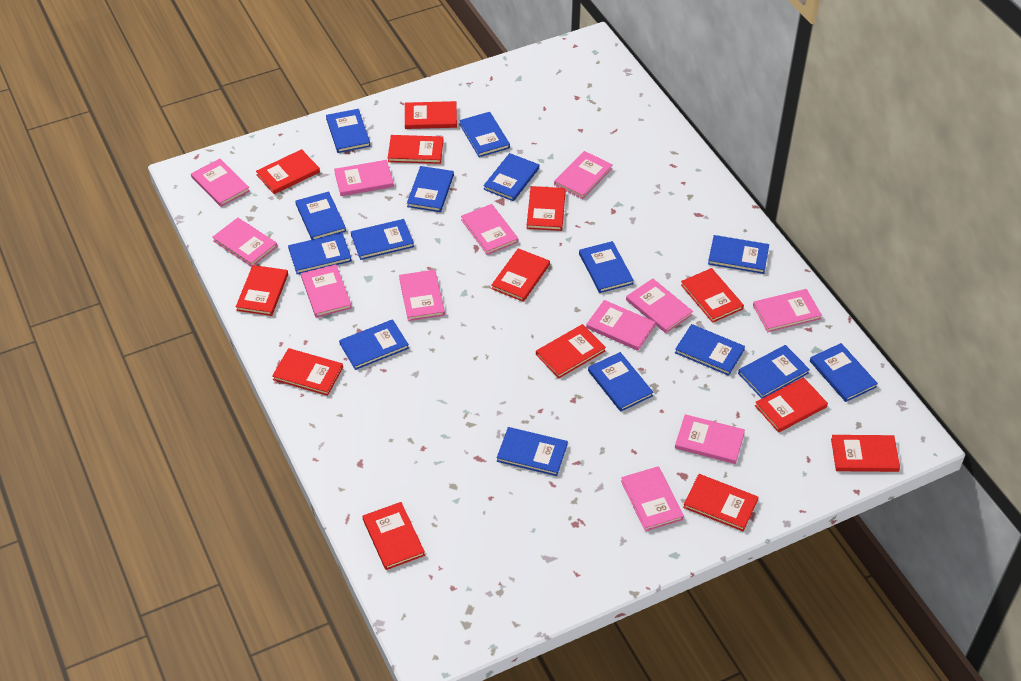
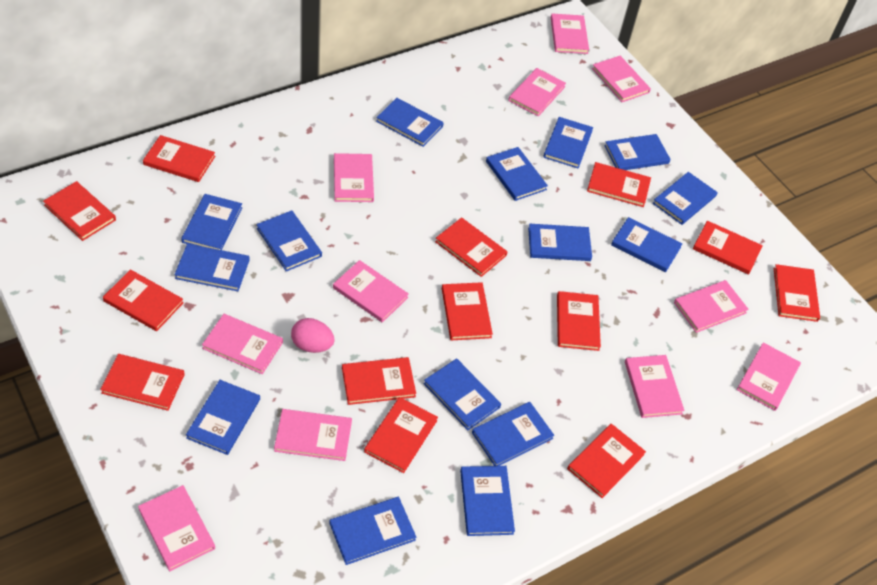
pink book: [191,159,250,207] [212,218,278,267] [301,264,352,318] [334,160,394,196] [399,270,445,321] [461,204,518,255] [554,151,613,199] [586,300,656,351] [621,466,684,531] [626,279,693,333] [675,414,745,464] [753,289,822,332] = 12 -> [138,485,215,571] [202,314,283,374] [274,409,352,461] [333,260,409,323] [334,153,374,202] [508,68,566,116] [551,14,589,54] [592,56,651,102] [625,355,684,418] [674,280,749,333] [737,342,801,411] = 11
pink egg: none = 0 -> [291,318,334,353] = 1

